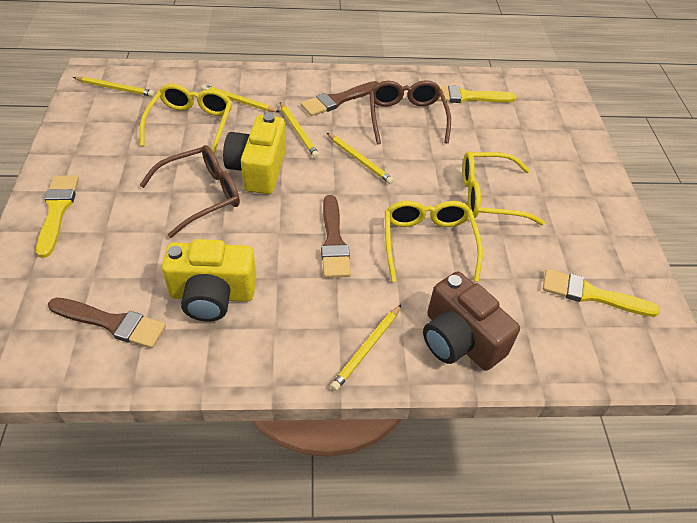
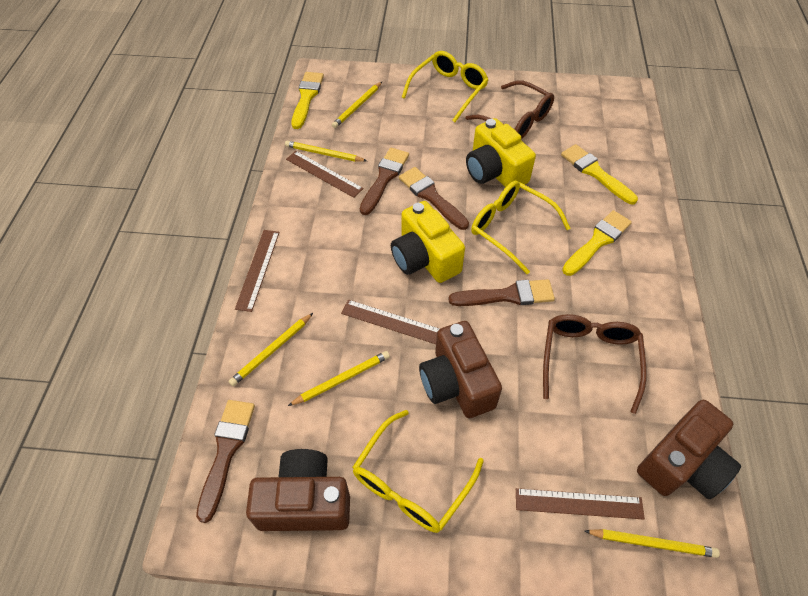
brown brush: [48,298,166,348] [301,81,379,116] [321,195,351,278] = 3 -> [196,400,255,523] [360,148,409,215] [399,167,469,230] [448,279,555,306] = 4
brown camera: [423,271,520,371] = 1 -> [246,449,350,531] [419,321,502,418] [637,400,741,499] = 3
brown ruler: none = 0 -> [235,230,280,312] [286,151,364,198] [341,300,440,344] [516,488,645,520] = 4

